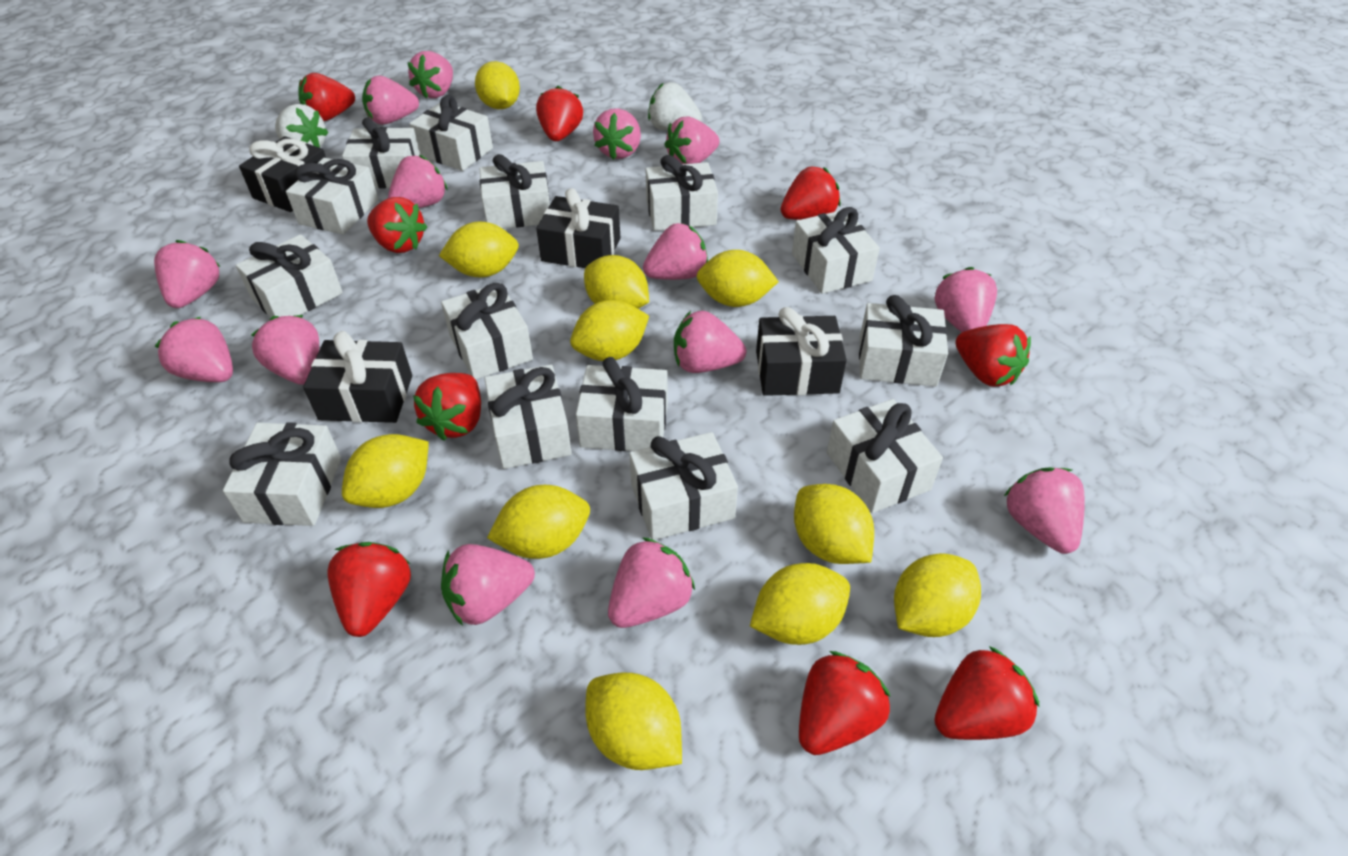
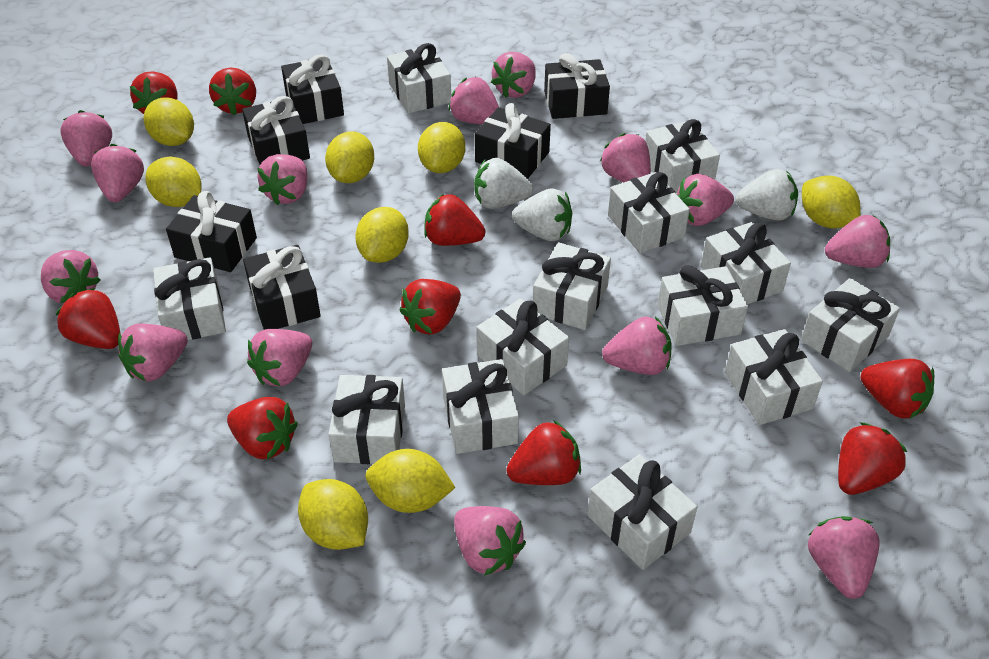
black gift: [239,136,326,212] [303,331,412,423] [536,188,620,268] [756,307,847,396] = 4 -> [166,191,257,272] [242,96,310,165] [243,245,321,330] [281,54,344,124] [475,103,551,179] [544,53,610,119] = 6
white gift: [223,422,341,526] [236,234,343,317] [286,158,378,235] [342,117,420,188] [410,95,493,171] [441,283,533,380] [480,154,550,229] [484,365,572,469] [576,357,668,451] [629,432,738,540] [646,155,718,231] [792,207,880,294] [827,399,943,513] [859,295,948,386] = 14 -> [153,257,226,340] [328,375,405,464] [387,43,451,113] [442,359,519,454] [476,299,569,395] [533,242,611,330] [588,454,697,570] [608,172,690,253] [645,119,720,193] [657,265,748,346] [701,222,791,304] [725,329,823,425] [801,278,900,372] = 13
white strawberry: [275,104,329,148] [648,82,702,130] = 2 -> [474,158,533,209] [512,188,572,241] [735,169,798,221] = 3
yellow lemon: [342,434,429,508] [439,222,519,278] [475,61,520,109] [487,485,590,559] [570,300,649,361] [584,255,649,309] [585,673,682,770] [696,250,779,307] [750,563,850,645] [794,484,874,564] [894,553,981,637] = 11 -> [144,98,194,146] [146,157,201,207] [298,479,368,550] [325,132,374,183] [355,207,409,263] [365,449,456,513] [418,122,465,173] [802,176,861,229] = 8

